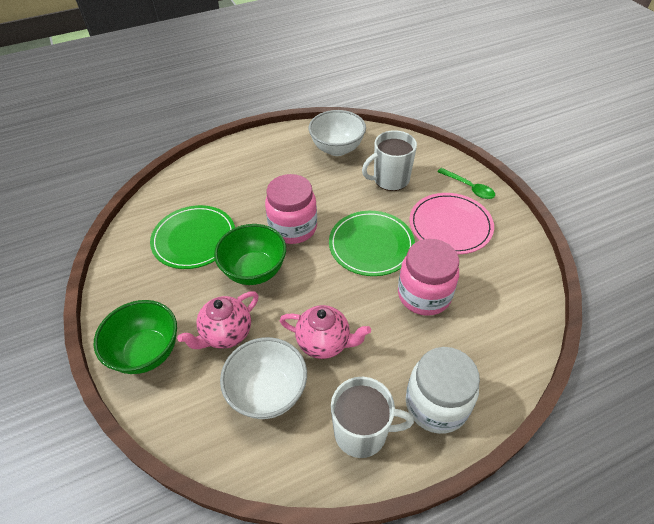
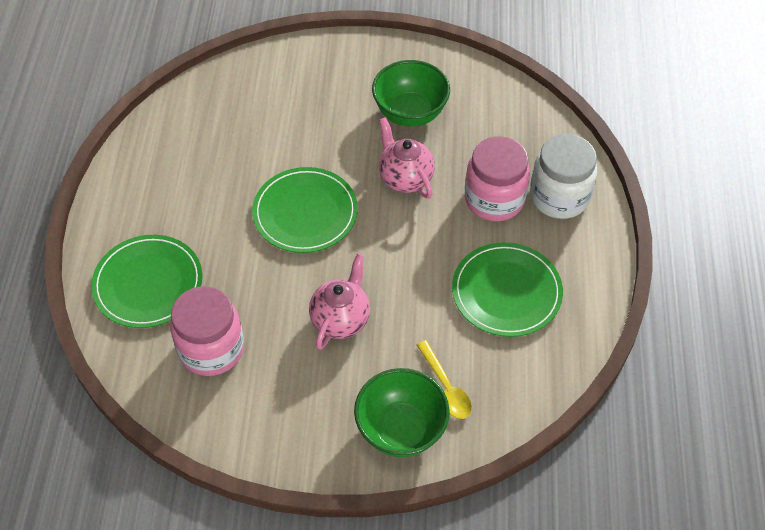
green plate: [150,205,235,269] [329,211,415,276] = 2 -> [91,235,202,328] [252,167,358,253] [452,242,563,337] = 3
green spoon: [437,168,495,199] = 1 -> none = 0
pink plate: [409,193,494,254] = 1 -> none = 0
white bowl: [220,337,307,419] [309,110,366,156] = 2 -> none = 0
white mug: [331,377,414,458] [362,130,417,191] = 2 -> none = 0
yellow spoon: none = 0 -> [417,340,472,419] = 1

